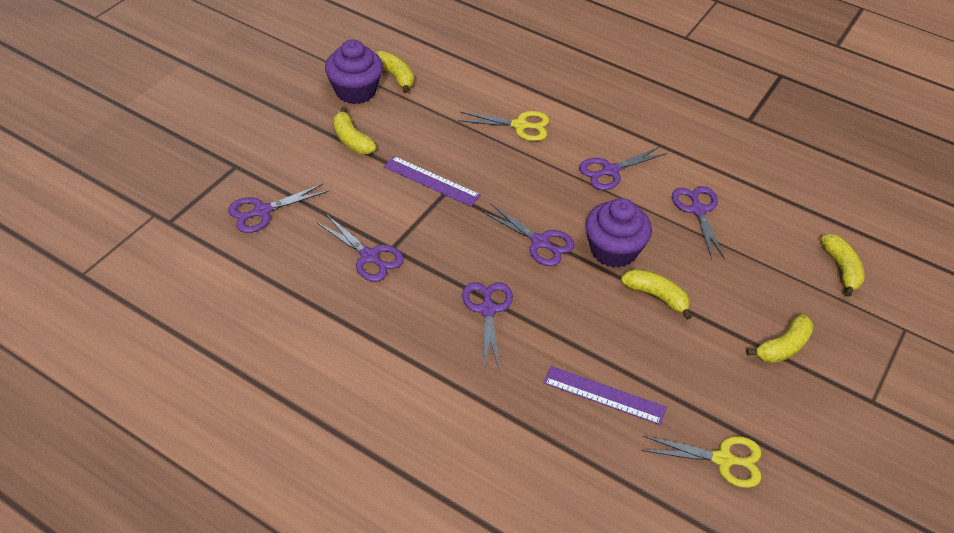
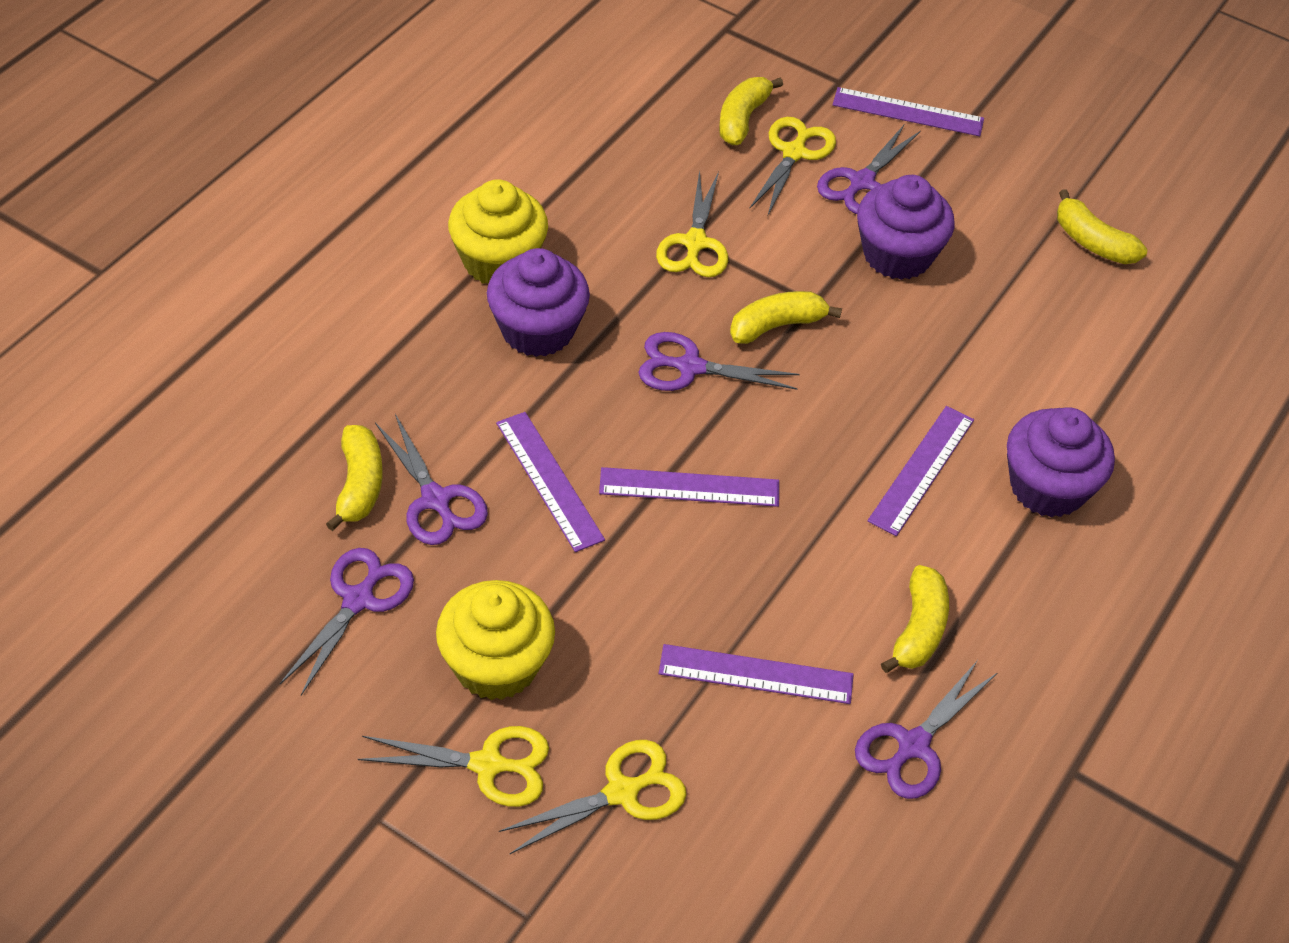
purple cupcake: [325,39,383,104] [585,198,652,268] = 2 -> [487,248,590,357] [857,175,954,280] [1007,407,1115,518] = 3
purple ruler: [384,156,481,207] [543,366,667,425] = 2 -> [496,412,605,552] [599,467,779,507] [659,644,854,704] [833,87,984,136] [867,406,974,536] = 5
purple scissors: [228,184,328,233] [317,215,404,282] [462,282,513,369] [482,204,575,266] [579,146,667,190] [672,186,725,259] = 6 -> [280,548,414,695] [375,414,488,545] [638,332,800,391] [817,125,921,214] [855,660,998,799] = 5
yellow cupcake: none = 0 -> [436,580,555,700] [448,179,548,284] = 2
yellow scissors: [458,111,549,141] [641,436,761,488] = 2 -> [358,726,549,807] [499,740,686,854] [656,170,728,277] [749,117,836,217] = 4

